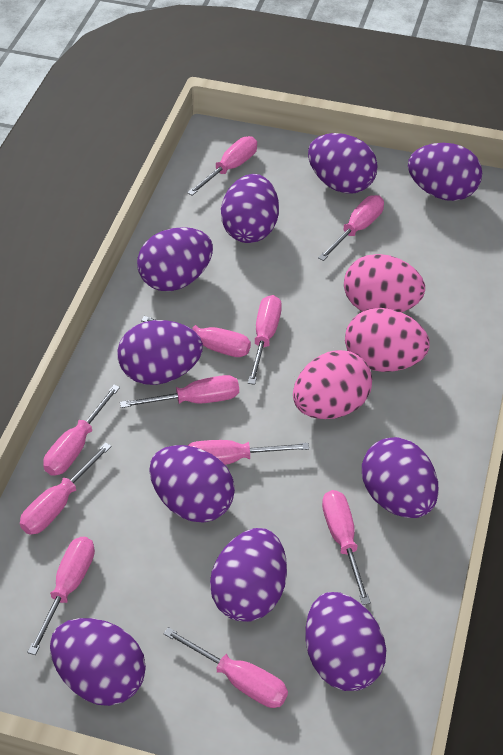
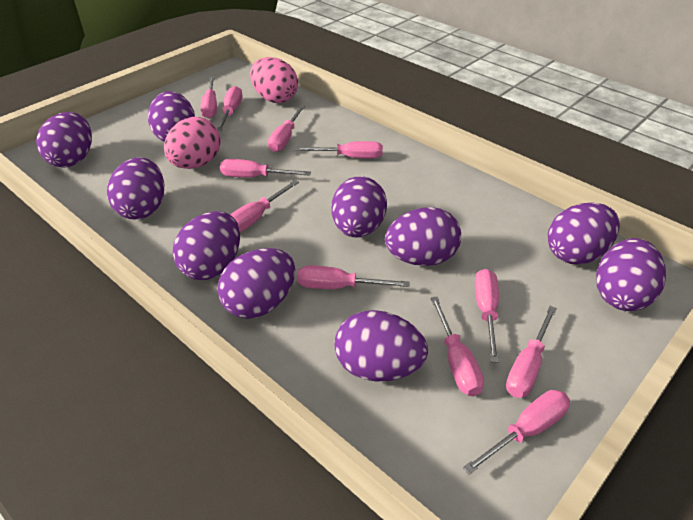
pink egg: [293,350,372,419] [344,254,425,312] [345,308,430,372] = 3 -> [164,117,221,169] [250,57,298,103] = 2

